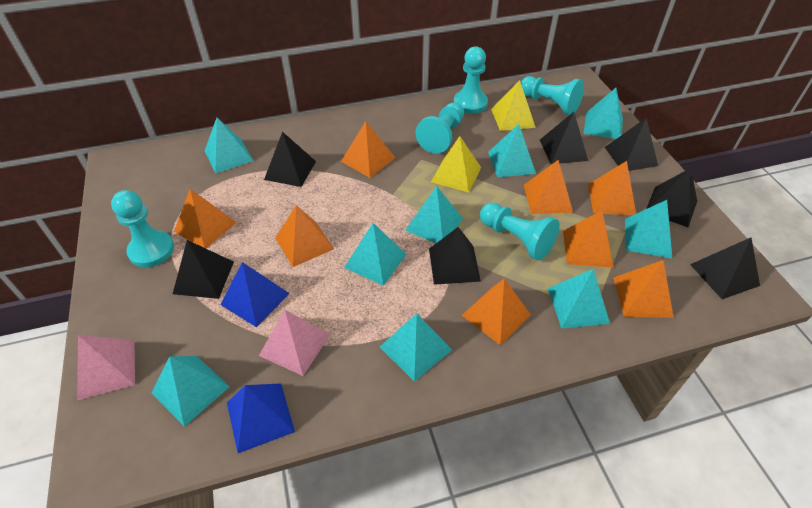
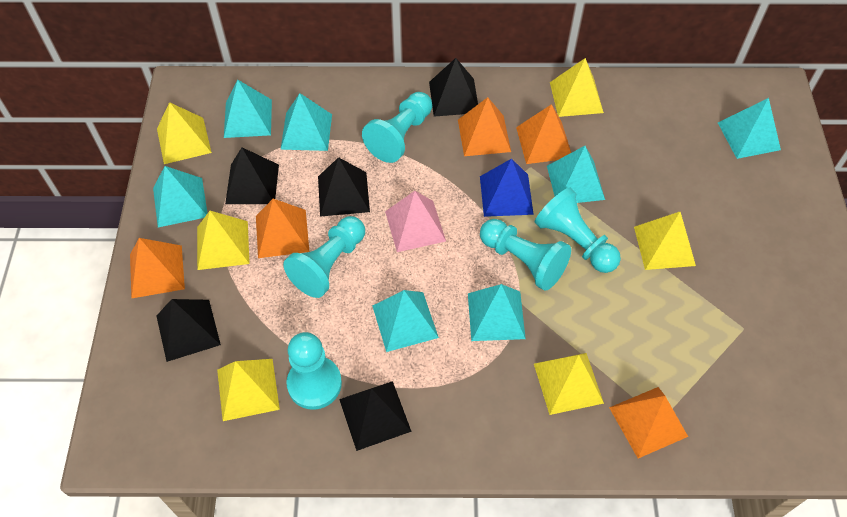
black pyramid: [173,240,234,299] [264,132,316,187] [429,227,481,285] [540,112,588,164] [605,118,658,171] [646,168,697,227] [690,237,760,299] = 7 -> [157,299,221,362] [225,147,279,204] [318,157,370,217] [339,381,412,451] [429,58,478,117] = 5
blue pyramid: [221,262,290,328] [227,383,295,453] = 2 -> [480,159,534,217] = 1
orange pyramid: [174,189,237,249] [275,205,334,267] [341,121,395,178] [462,279,531,345] [524,160,573,214] [563,211,614,268] [588,161,636,215] [613,260,674,318] = 8 -> [130,238,185,299] [256,199,309,258] [458,97,511,156] [516,104,571,164] [609,387,688,458] = 5
pink pyramid: [77,335,135,401] [259,310,330,376] = 2 -> [385,191,446,252] = 1
turquoise pyramid: [152,356,230,427] [205,118,253,174] [344,223,406,286] [380,313,452,382] [405,186,463,243] [488,124,536,178] [548,269,610,328] [583,88,623,139] [625,200,672,258] = 9 -> [153,166,207,227] [224,80,272,138] [281,93,332,151] [372,290,439,352] [468,284,526,341] [547,146,605,203] [718,98,781,159] = 7
yellow pyramid: [431,136,481,192] [491,80,536,131] = 2 -> [157,102,212,164] [197,211,250,270] [217,359,280,421] [534,353,604,415] [550,58,604,117] [634,212,696,270] = 6

